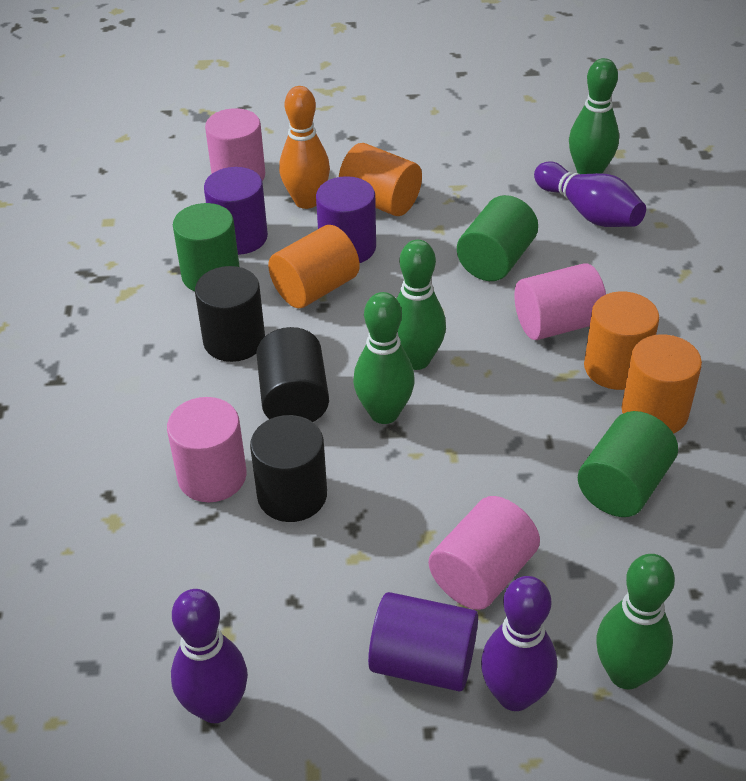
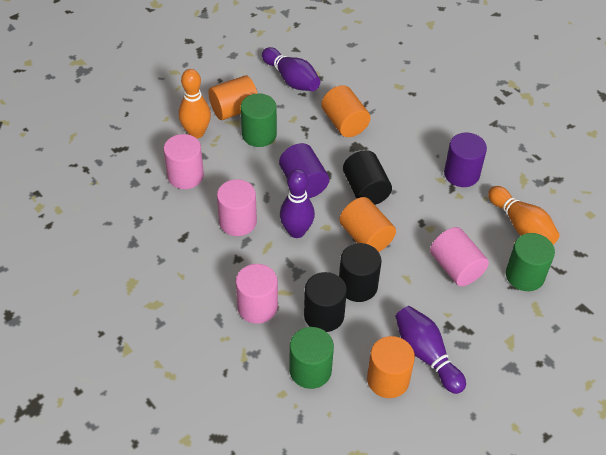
green bowling pin: [353,292,415,424] [397,240,446,370] [569,58,619,174] [596,554,675,689] = 4 -> none = 0
orange bowling pin: [279,86,330,209] = 1 -> [179,69,211,138] [488,186,560,245] = 2
purple cylinder: [204,167,268,255] [316,176,376,263] [368,592,478,691] = 3 -> [279,143,329,198] [444,133,487,187] = 2

